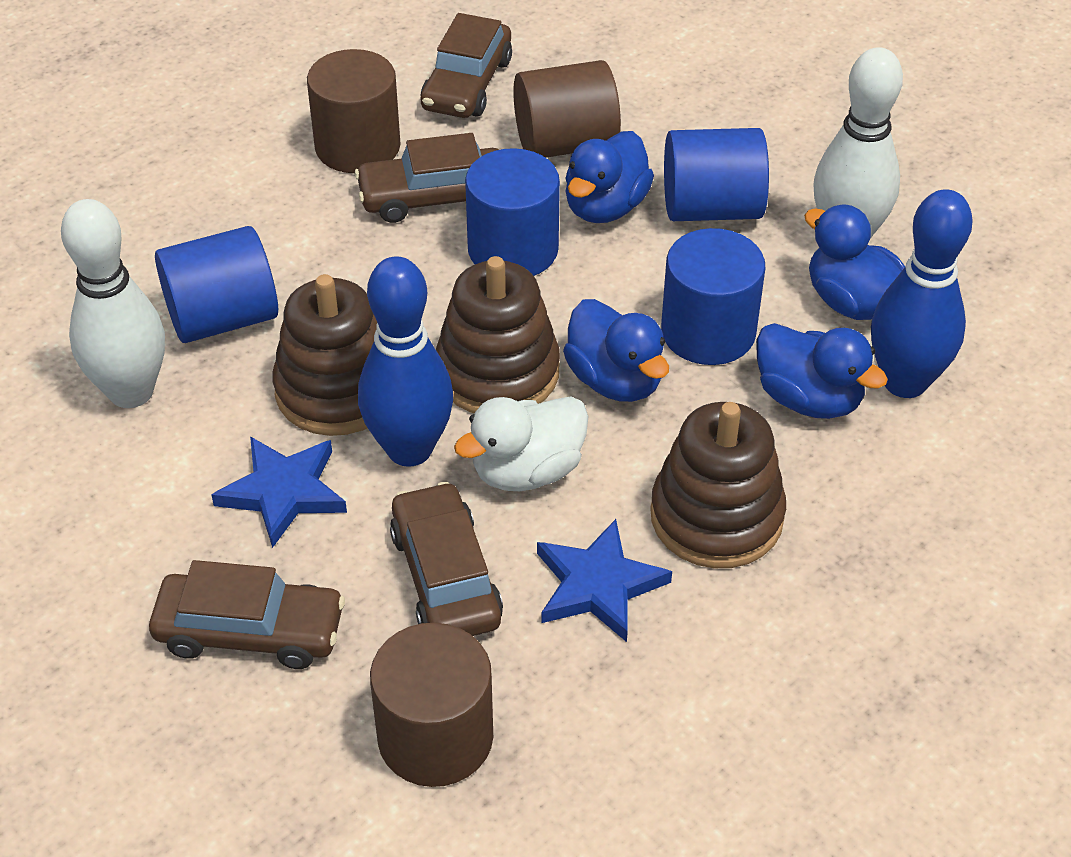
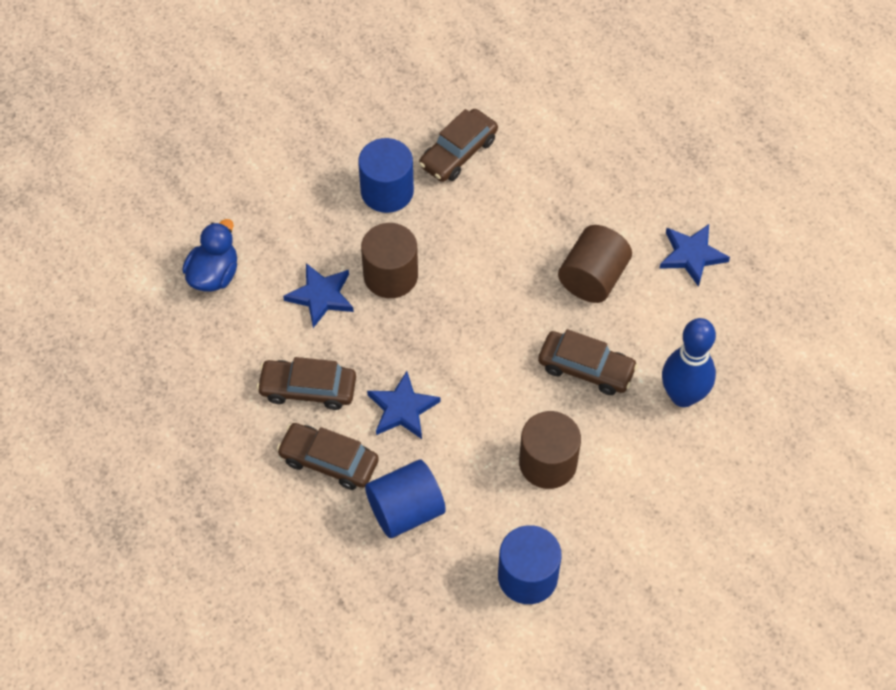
blue bowling pin: [358,256,453,467] [871,190,973,398] = 2 -> [662,318,716,407] = 1
blue cylinder: [155,226,278,343] [465,148,560,276] [661,228,765,365] [664,128,769,221] = 4 -> [358,138,414,213] [365,460,446,538] [498,525,561,604] = 3
blue duck: [563,299,669,402] [565,131,654,223] [756,323,888,419] [804,204,905,320] = 4 -> [182,219,237,292] = 1
blue star: [211,436,347,548] [537,519,672,642] = 2 -> [283,263,354,328] [367,371,441,439] [659,224,730,287] = 3
brown stacking toy: [273,274,377,436] [436,256,560,413] [650,402,786,568] = 3 -> none = 0
white bowling pin: [61,199,165,408] [813,47,903,239] = 2 -> none = 0
white duck: [454,397,589,491] = 1 -> none = 0

